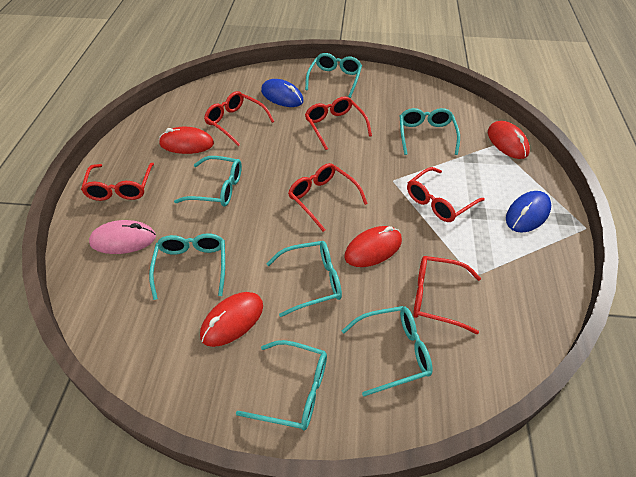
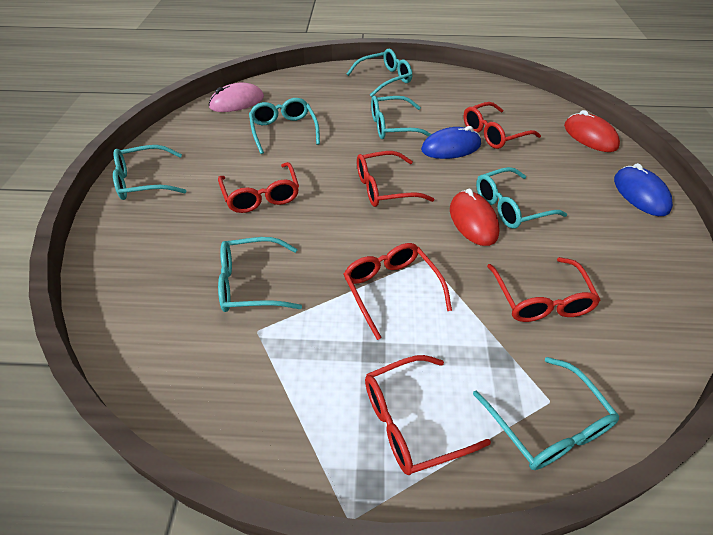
red mouse: [159,127,214,154] [200,292,263,347] [345,226,402,267] [488,121,530,159] = 4 -> [450,189,499,246] [564,110,620,152] = 2

